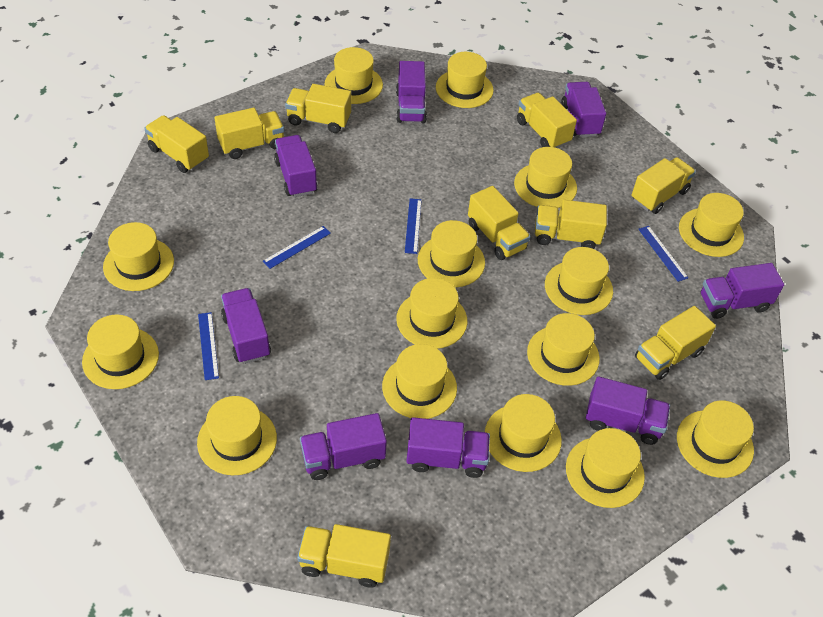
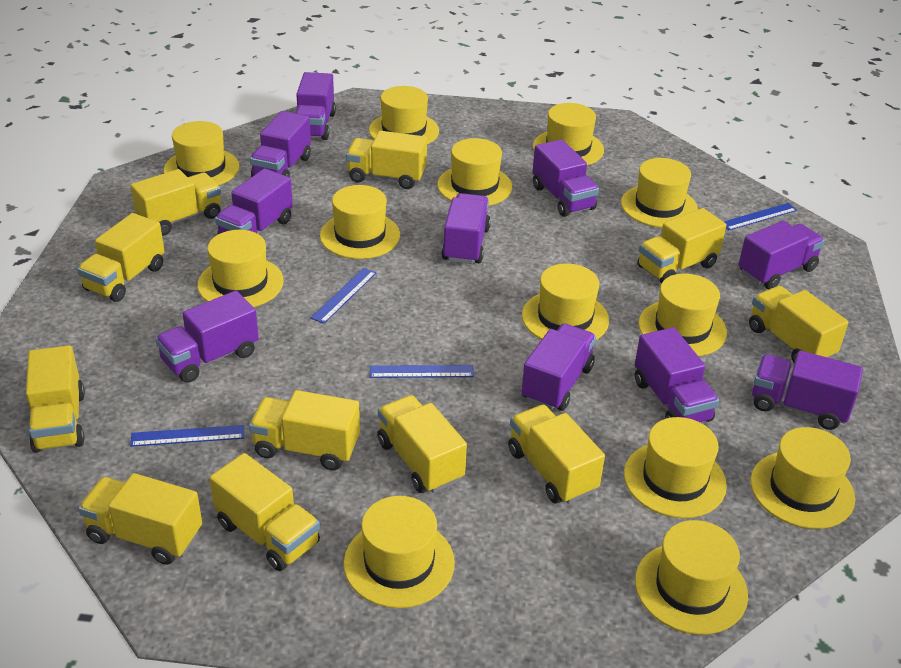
purple truck: [221,288,271,364] [274,135,318,197] [300,413,387,480] [396,61,427,123] [406,417,490,478] [561,82,606,137] [586,376,670,445] [701,263,784,319] = 8 -> [155,291,259,383] [215,168,293,234] [250,111,311,177] [295,72,336,140] [441,193,491,264] [521,324,596,411] [532,139,599,217] [635,327,719,423] [738,220,825,289] [752,351,863,430] = 10
yellow hat: [82,315,159,389] [103,222,174,291] [197,396,277,475] [324,47,383,104] [382,344,457,419] [396,278,467,349] [418,220,485,287] [436,52,494,108] [485,394,562,472] [514,147,577,208] [527,313,600,386] [545,247,613,315] [566,428,645,508] [677,400,754,478] [679,193,744,257] = 15 -> [164,121,240,185] [197,230,284,307] [320,185,400,259] [344,496,455,608] [369,86,439,144] [437,138,512,206] [522,263,609,340] [533,103,604,165] [621,158,698,228] [624,417,727,518] [635,520,748,635] [639,274,727,356] [751,427,855,529] = 13
yellow truck: [144,115,209,173] [215,108,284,159] [285,84,351,133] [297,524,391,588] [468,186,531,260] [517,93,577,148] [535,200,607,249] [631,157,696,214] [635,306,716,380] = 9 -> [26,345,85,453] [77,213,165,302] [78,473,202,565] [130,169,221,236] [209,453,320,571] [249,390,360,471] [346,131,427,189] [377,395,467,493] [508,405,605,504] [637,208,726,284] [749,286,849,363] = 11

